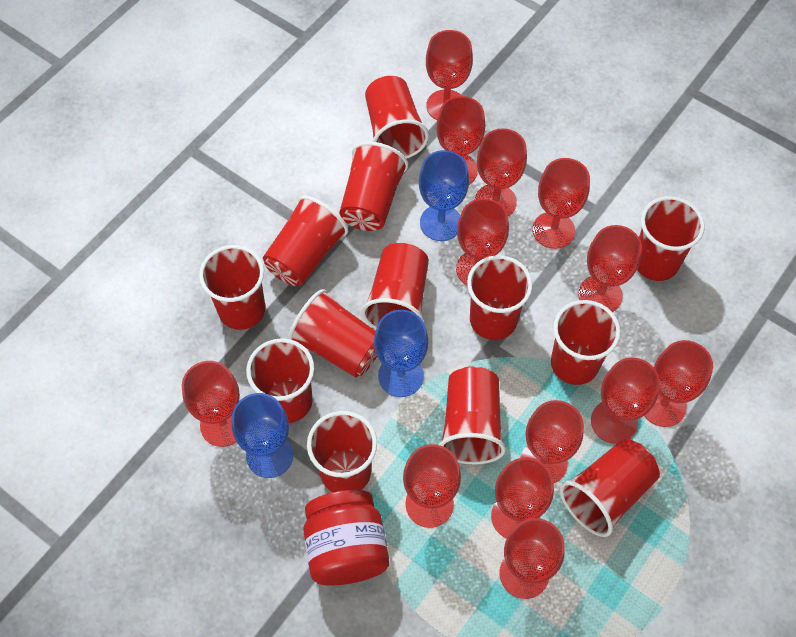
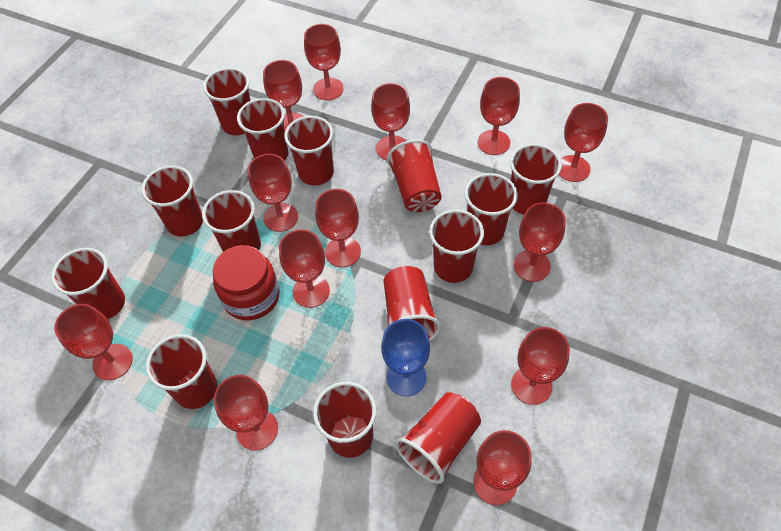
blue goblet: [232,393,293,478] [374,310,428,397] [419,150,469,241] = 3 -> [381,319,430,396] = 1
red cup: [199,245,266,330] [246,338,314,423] [263,196,348,286] [288,289,377,377] [307,411,377,492] [339,142,408,231] [361,243,429,329] [365,76,429,159] [439,366,506,464] [467,255,532,340] [551,300,620,385] [560,439,660,537] [637,196,705,281] = 13 -> [51,248,125,319] [141,166,203,236] [146,334,217,409] [202,190,261,252] [203,68,251,135] [237,98,288,161] [284,116,334,186] [313,382,376,458] [383,266,441,341] [387,139,442,212] [395,392,481,484] [429,210,484,283] [465,173,518,245] [510,144,562,215] = 14

